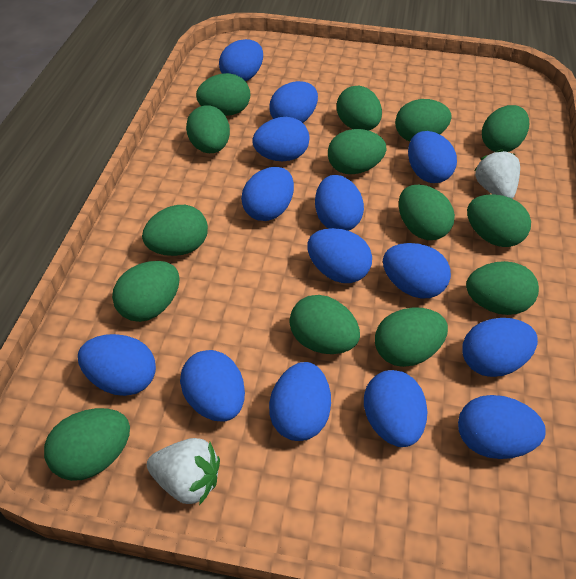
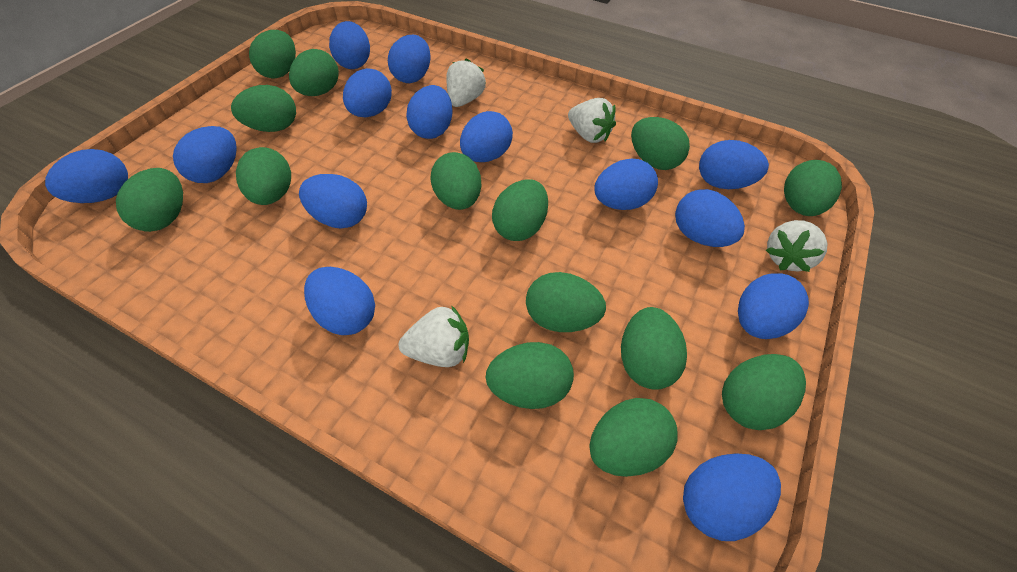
white strawberry: [147,438,220,505] [474,150,520,199] = 2 -> [399,305,469,367] [446,58,486,107] [568,98,616,143] [766,220,828,272] = 4

